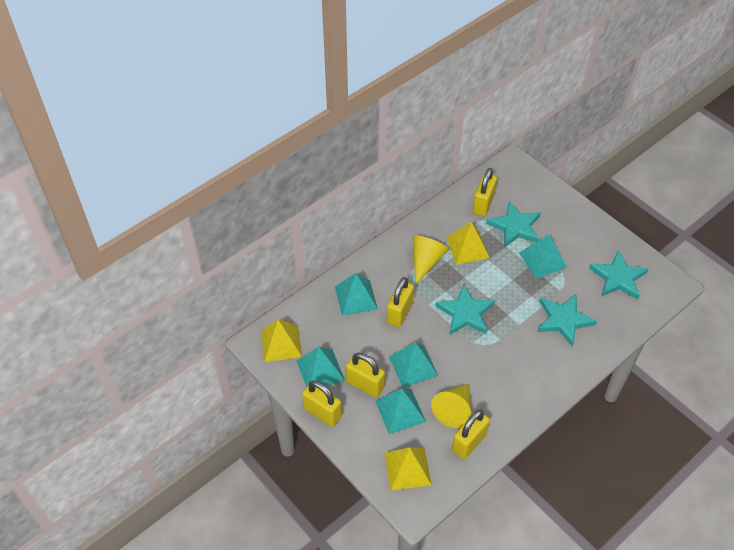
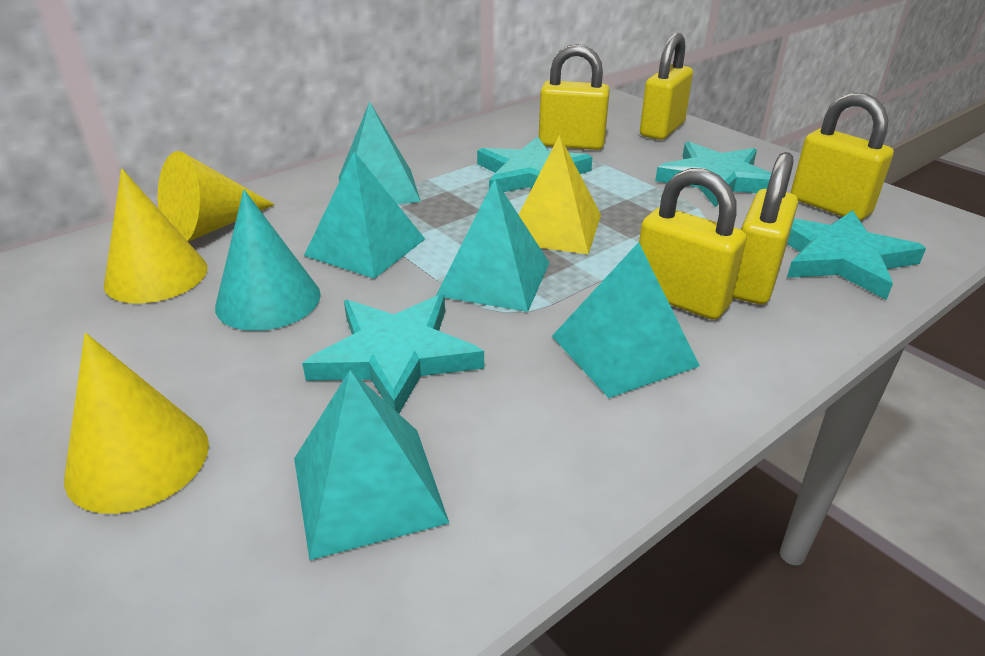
turquoise cone: none = 0 -> [215,190,321,331] = 1
yellow cone: [413,236,449,285] [431,384,471,428] = 2 -> [64,333,209,514] [104,169,208,304] [158,151,275,242] = 3
yellow pyramid: [261,319,302,362] [385,447,432,490] [446,222,490,265] = 3 -> [519,135,601,254] = 1

